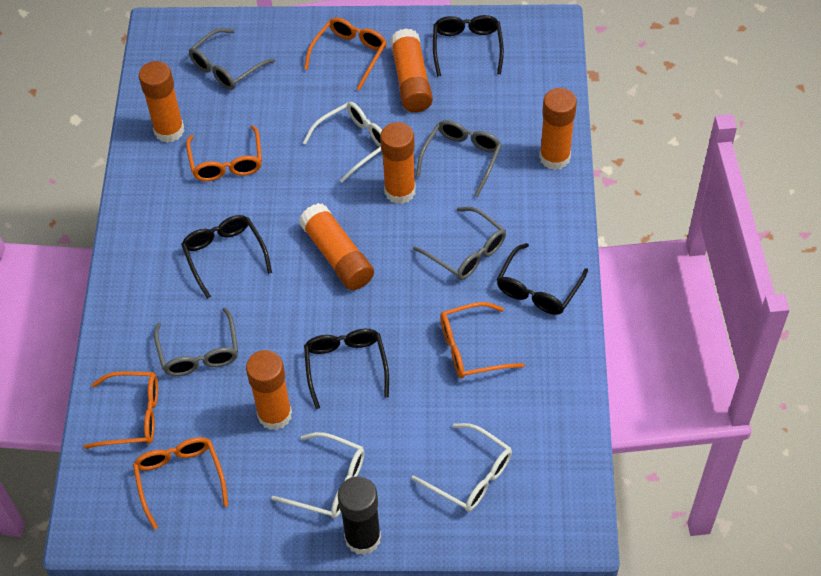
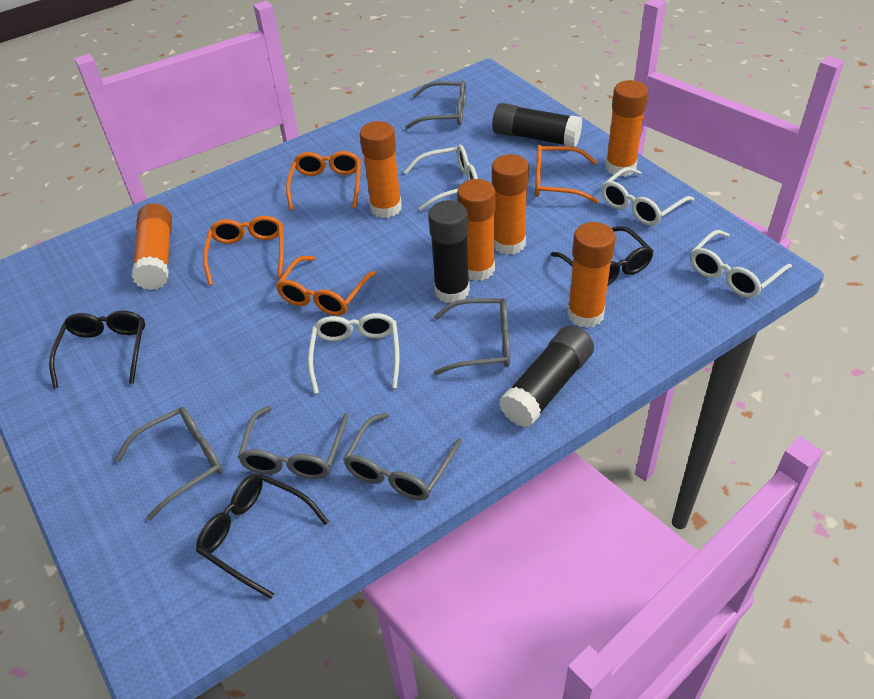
black glasses: [181,215,272,299] [304,329,389,409] [433,15,504,77] [497,243,588,315] = 4 -> [49,311,145,388] [196,473,329,599] [551,226,654,286] = 3
black glue stick: [338,476,381,555] = 1 -> [428,200,470,303] [492,103,582,147] [499,325,594,427] = 3
grey glasses: [154,308,238,376] [189,28,275,90] [413,207,506,280] [416,120,502,197] = 4 -> [115,407,223,521] [238,406,349,479] [343,413,462,500] [405,80,466,129] [434,298,510,375] = 5
orange glasses: [84,371,158,449] [133,437,228,530] [186,125,262,181] [304,18,387,90] [440,302,525,378] = 5 -> [203,216,284,285] [276,256,376,316] [286,151,361,210] [535,145,599,203] = 4
white glasses: [271,432,365,518] [303,102,382,183] [411,423,512,512] = 3 -> [308,313,400,394] [404,145,478,211] [601,167,694,226] [690,230,792,298] = 4

